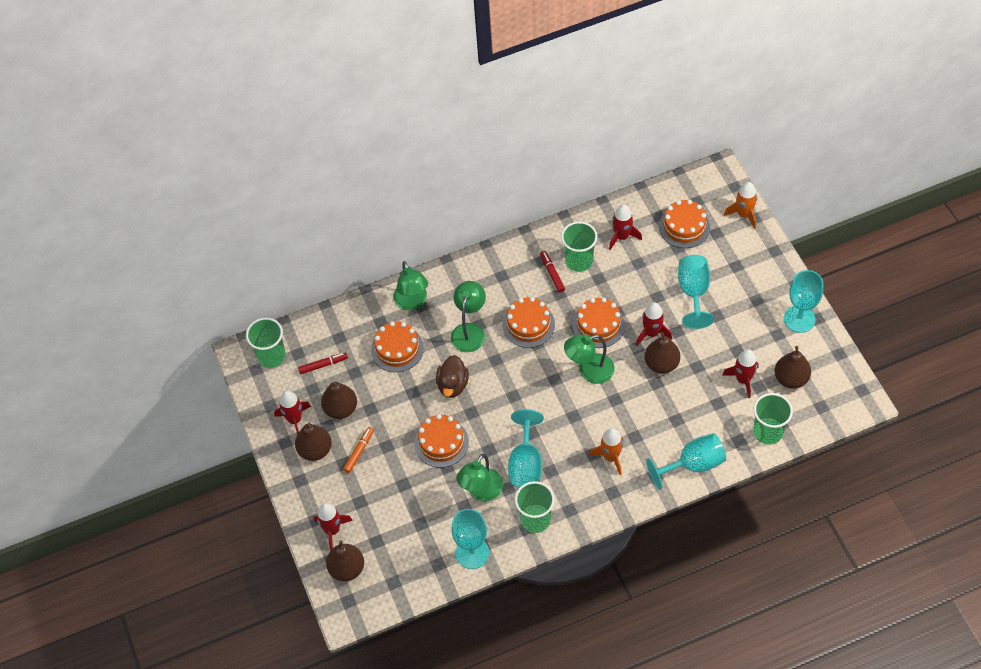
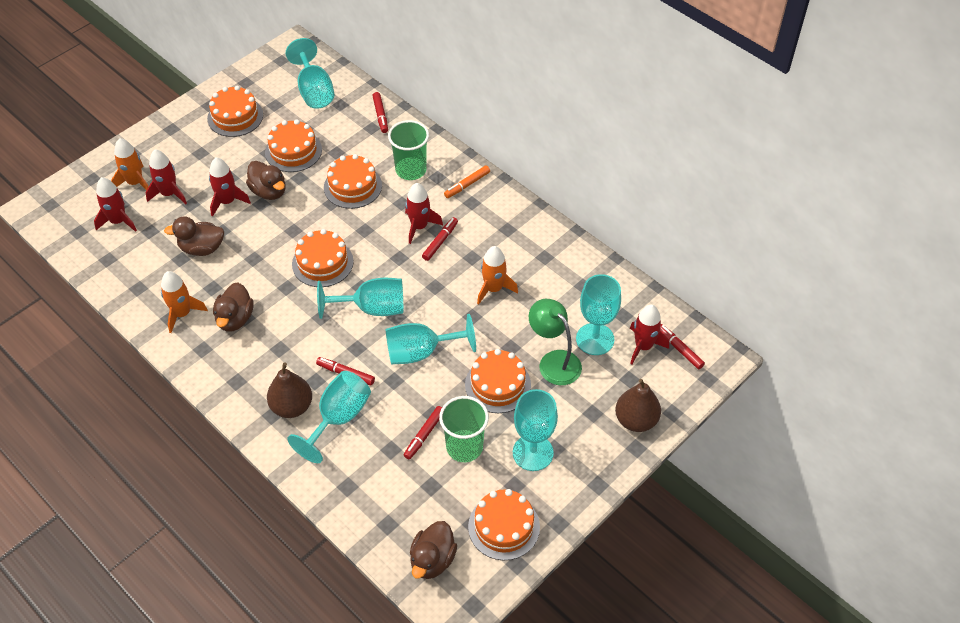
brown duck: [436,355,469,398] = 1 -> [164,216,224,256] [213,282,253,332] [246,161,285,200] [410,521,457,579] = 4
brown pear: [295,423,332,461] [321,381,357,419] [326,540,364,581] [645,332,680,374] [774,346,811,389] = 5 -> [267,363,312,418] [615,379,661,432] = 2
green cup: [246,318,286,368] [515,481,555,533] [561,221,597,272] [753,393,793,445] = 4 -> [388,120,429,180] [439,396,489,462] = 2
green lamp: [393,261,428,310] [451,281,486,352] [456,454,503,501] [564,334,615,384] = 4 -> [529,299,582,385] = 1
orange cake: [371,321,424,372] [414,414,469,468] [502,297,555,348] [572,298,625,348] [659,200,710,248] = 5 -> [207,86,263,137] [265,120,322,172] [292,229,354,287] [324,154,382,209] [465,349,531,413] [468,489,540,561] = 6
orange rocket: [589,428,624,475] [724,182,757,229] = 2 -> [111,138,149,190] [161,271,208,333] [477,246,518,305] = 3
red marker: [298,352,348,374] [540,251,565,292] = 2 -> [316,357,375,386] [373,92,388,133] [404,406,442,459] [422,217,458,261] [660,324,705,369] = 5
turquoise goblet: [451,509,489,569] [508,409,544,488] [646,433,726,490] [678,255,714,329] [784,270,823,333] = 5 -> [286,38,335,109] [287,371,371,463] [317,278,404,319] [386,314,476,364] [513,389,558,471] [576,274,621,355] = 6

